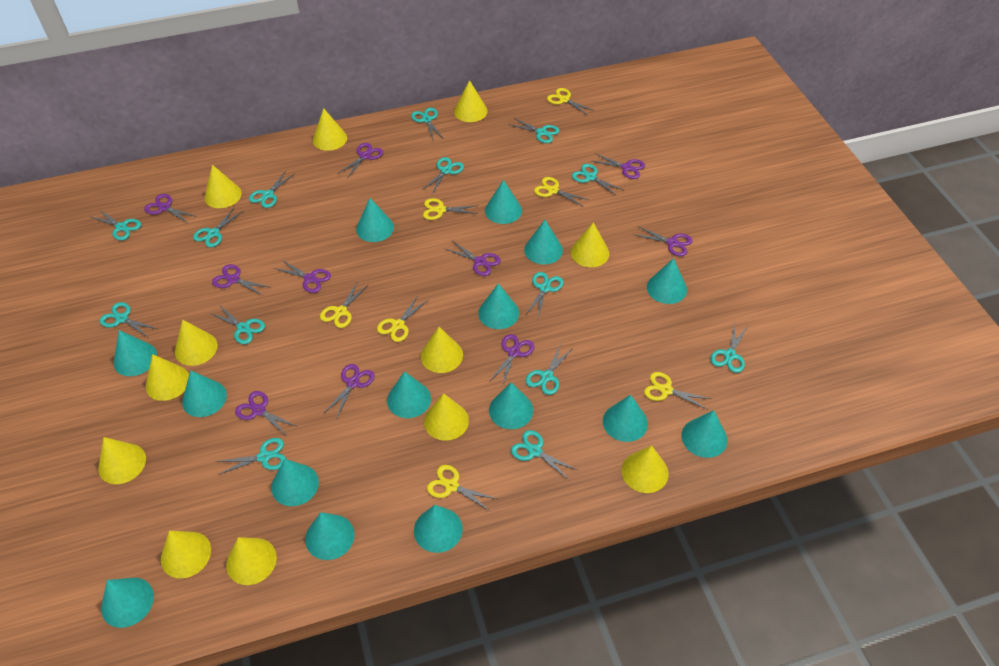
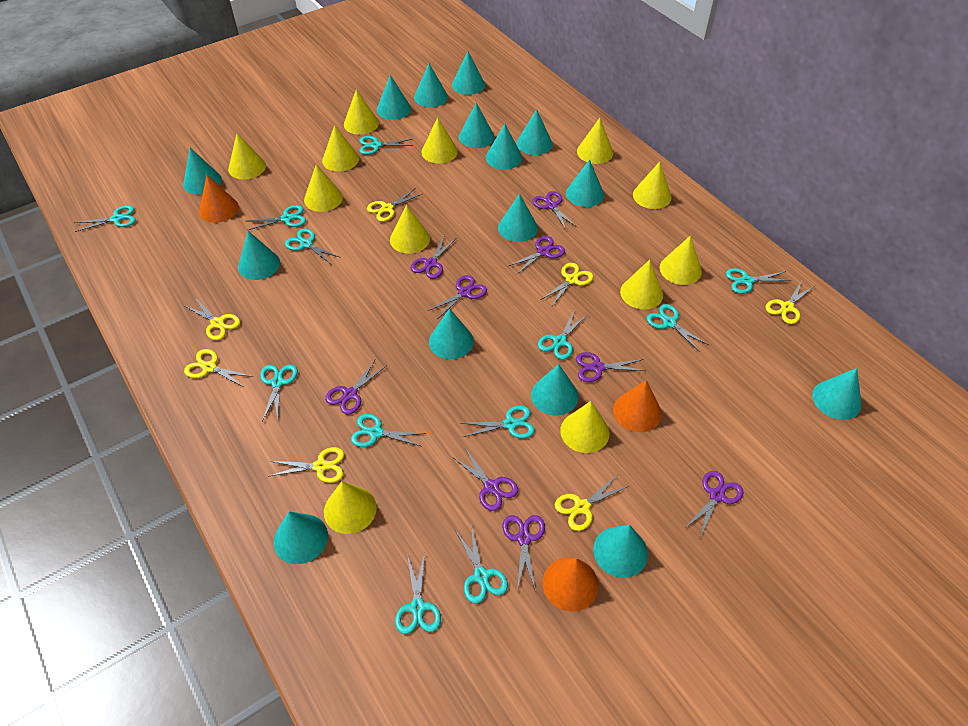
orange cone: none = 0 -> [199,175,239,223] [543,558,599,611] [613,380,662,432] = 3
purple scissors: [144,194,197,223] [212,264,271,296] [235,391,298,436] [274,259,331,293] [323,364,375,419] [338,143,383,178] [446,241,501,276] [490,334,534,387] [592,153,645,179] [635,226,692,256] = 10 -> [325,359,387,415] [411,235,456,279] [428,275,487,319] [452,448,518,511] [503,515,545,590] [509,236,565,274] [532,191,578,231] [576,352,645,382] [684,471,744,537] = 9
turquoise scissors: [91,209,141,240] [100,302,157,337] [193,208,243,247] [209,305,265,344] [216,438,286,475] [249,170,294,208] [411,108,444,140] [422,157,464,194] [508,118,560,143] [511,430,577,481] [525,344,573,395] [526,272,564,317] [572,164,623,196] [710,323,748,373] = 14 -> [74,205,136,232] [248,205,306,230] [260,365,298,422] [285,229,341,264] [351,414,426,447] [359,136,413,155] [395,553,441,634] [455,524,508,604] [461,405,535,439] [538,310,588,360] [647,304,709,352] [726,268,792,294] = 12

